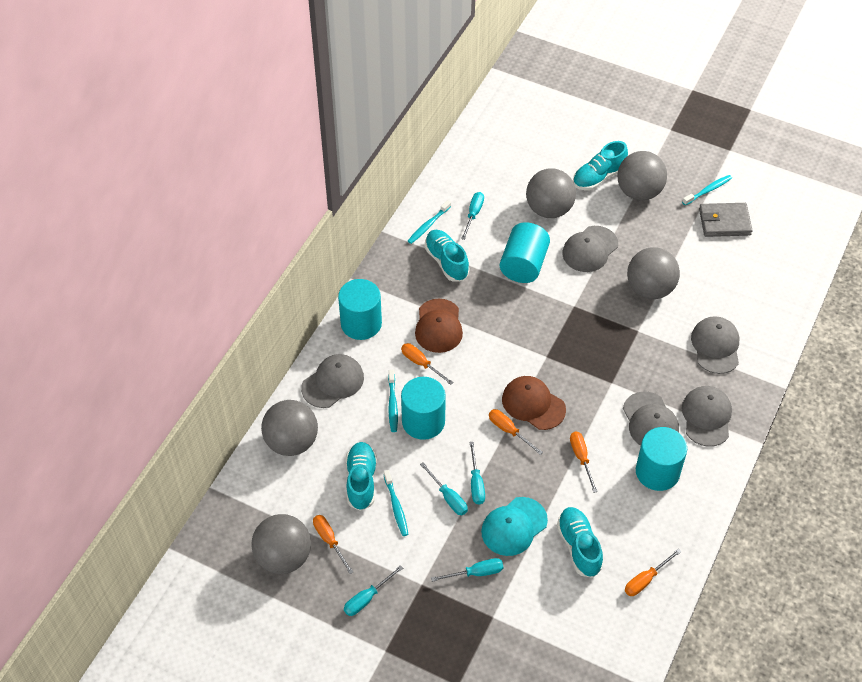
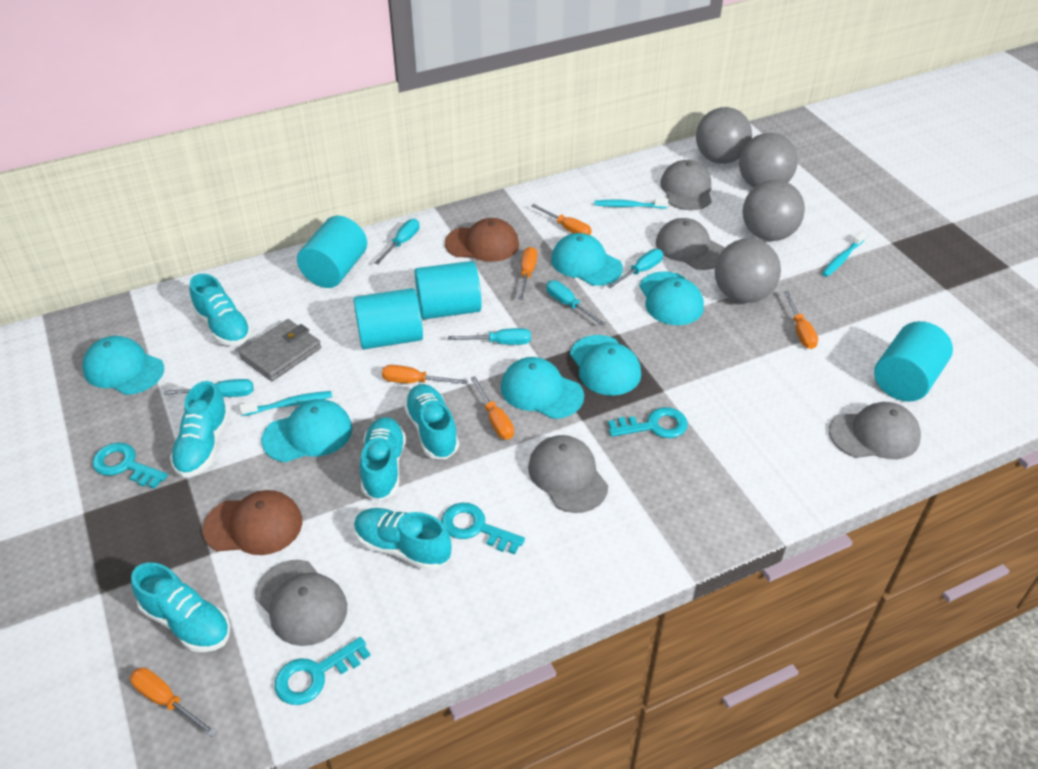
grey ball: [251,514,311,574] [261,400,318,456] [526,168,576,218] [617,151,667,201] [627,247,680,299] = 5 -> [696,107,752,164] [715,238,781,303] [739,133,798,188] [743,180,805,241] = 4
orange screwdriver: [313,515,353,574] [401,343,454,385] [489,409,543,455] [570,431,598,493] [625,549,681,596] = 5 -> [130,668,217,737] [382,365,468,384] [471,376,514,440] [518,247,537,300] [531,204,591,235] [784,291,818,349] = 6
turquoise cap: [481,497,548,556] = 1 -> [82,336,164,395] [261,399,352,462] [501,357,584,419] [551,233,623,286] [570,335,641,395] [639,271,704,325] = 6
turquoise key: none = 0 -> [92,443,168,489] [275,637,371,705] [441,503,525,554] [608,407,688,438] = 4
turquoise shoe: [346,442,377,511] [424,230,470,282] [557,507,603,578] [573,141,628,191] = 4 -> [131,562,230,652] [170,381,229,477] [190,274,252,346] [354,508,452,571] [360,417,406,501] [404,384,459,459] = 6
turquoise toothbrush: [384,470,409,536] [388,370,398,432] [408,200,451,244] [682,175,732,205] = 4 -> [239,391,332,416] [594,198,668,209] [822,231,866,277] = 3

